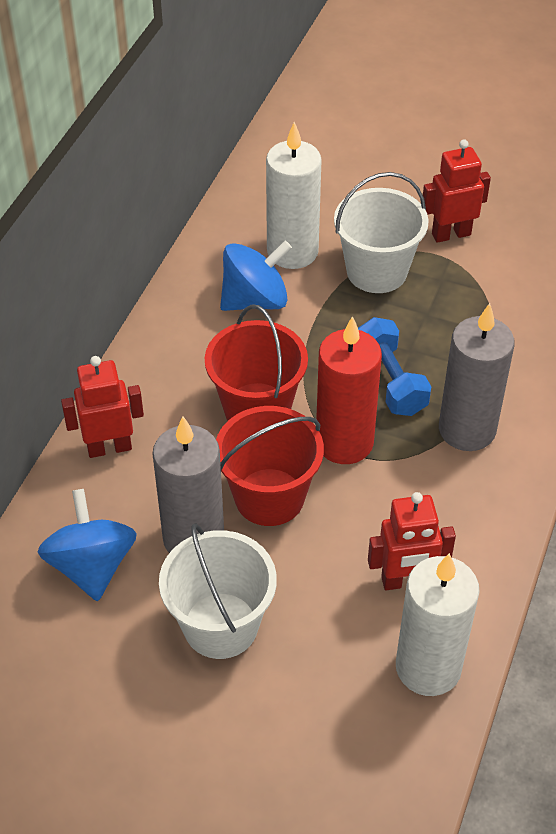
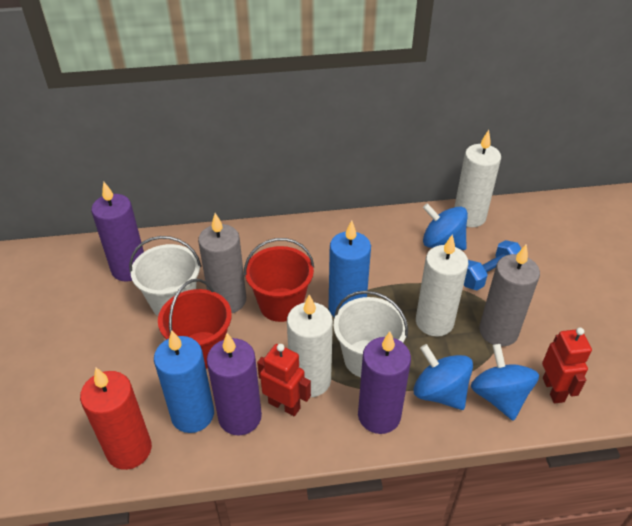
blue candle: none = 0 -> [154,330,214,433] [329,220,371,317] = 2
blue spinning top: [38,489,137,601] [220,241,292,311] = 2 -> [414,344,473,410] [423,203,468,250] [471,344,539,421] = 3
purple candle: none = 0 -> [91,182,144,281] [207,333,262,435] [358,332,411,434] = 3
red robot: [61,356,144,458] [368,492,456,590] [423,139,491,243] = 3 -> [257,344,311,416] [542,327,592,403] = 2
white candle: [266,122,322,269] [396,553,479,696] = 2 -> [287,294,333,397] [416,235,468,337] [454,130,501,227] = 3

